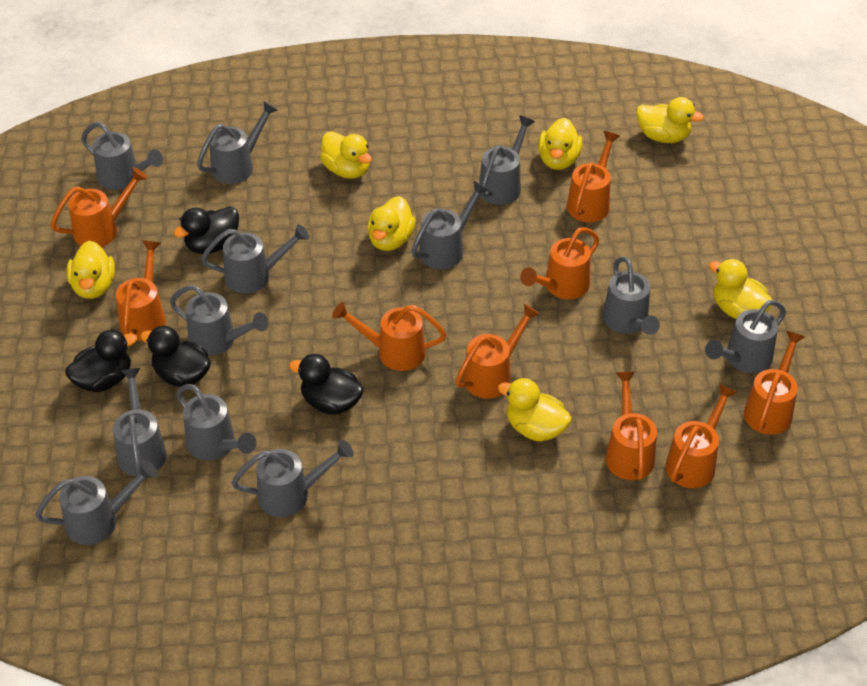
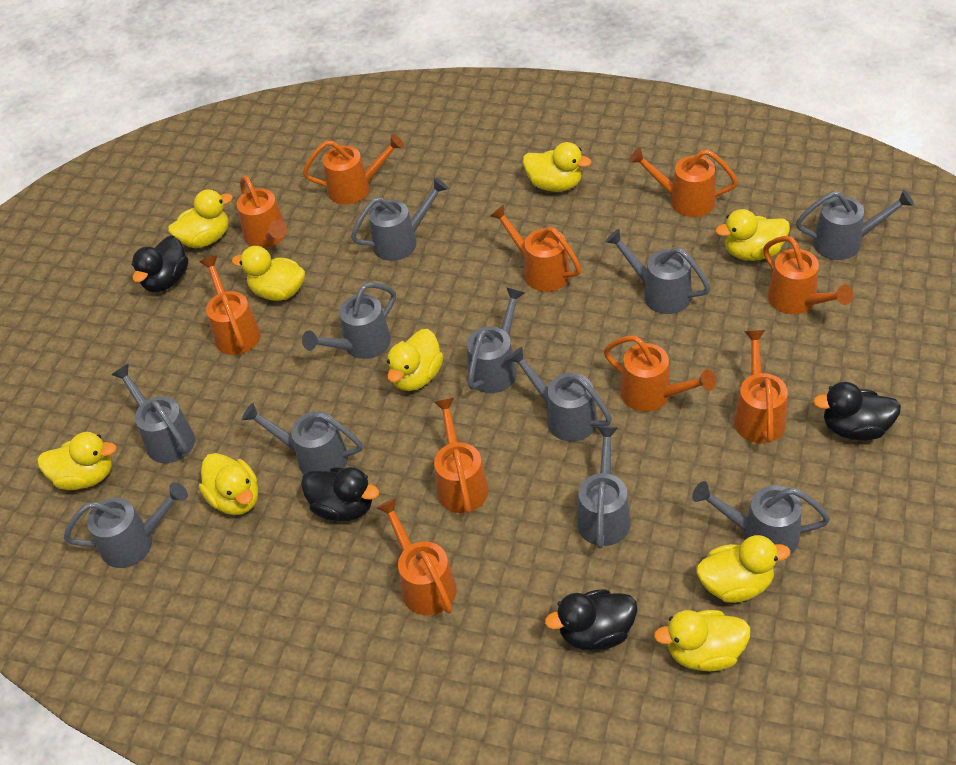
grey watering can: [35,460,158,545] [81,122,163,190] [113,368,167,476] [170,285,268,356] [176,384,257,460] [197,101,278,184] [201,224,310,294] [232,440,354,517] [411,181,488,269] [479,115,535,205] [603,257,660,335] [705,300,786,373] = 12 -> [64,482,188,568] [112,364,195,463] [242,403,363,475] [302,282,396,359] [351,177,449,261] [467,287,525,393] [507,347,612,442] [577,426,631,549] [605,229,710,314] [692,481,830,555] [796,189,914,260] = 11
orange watering can: [51,167,148,247] [116,241,166,341] [332,302,446,371] [456,304,540,398] [520,227,599,299] [567,131,620,222] [605,371,657,480] [665,384,737,488] [744,331,805,435] = 9 -> [199,255,261,355] [237,175,287,248] [303,134,404,204] [376,498,457,615] [434,398,489,514] [490,204,581,292] [603,335,716,411] [629,147,738,217] [734,330,788,443] [763,236,853,314] = 10
yellow duck: [67,241,115,299] [320,131,372,179] [367,196,416,251] [498,378,572,441] [538,118,583,170] [636,97,704,143] [709,259,772,319] = 7 -> [37,432,117,490] [168,189,233,248] [199,453,258,515] [232,246,305,301] [387,329,443,391] [523,142,592,192] [654,610,751,671] [696,535,790,603] [715,209,790,261] = 9

